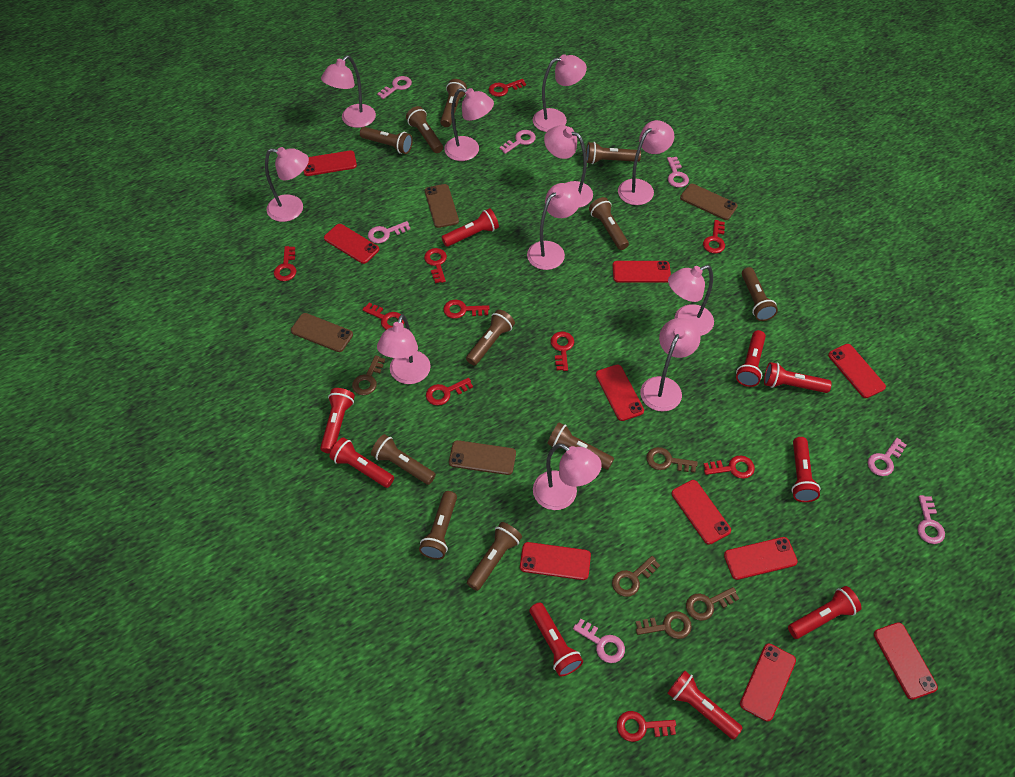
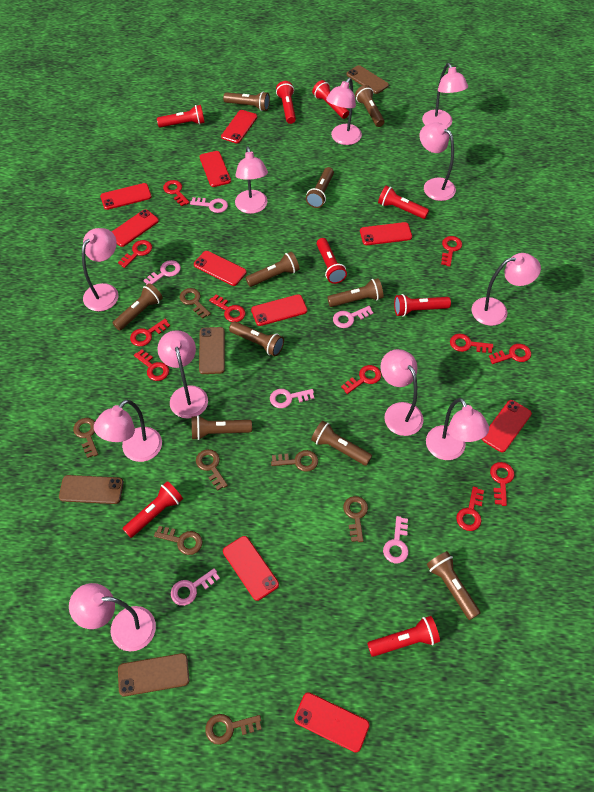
brown flashlight: [360,127,413,154] [371,434,436,485] [406,106,443,153] [419,491,457,560] [440,79,467,127] [466,310,515,366] [467,522,522,591] [547,422,614,470] [586,142,641,164] [589,197,629,250] [742,267,778,321] = 11 -> [113,283,163,331] [192,415,252,440] [223,91,270,111] [229,321,284,356] [246,252,299,287] [306,167,334,208] [311,421,372,466] [327,278,383,307] [355,85,384,127] [427,551,480,620] = 10
brown key: [352,355,385,395] [612,556,660,597] [636,611,692,639] [646,447,698,473] [686,587,739,621] = 5 -> [73,418,98,458] [154,526,203,555] [180,288,211,319] [196,449,228,490] [205,714,261,745] [271,450,318,472] [343,496,368,542] = 7
pink key: [368,221,410,243] [377,76,412,99] [499,130,536,154] [573,619,625,663] [667,157,689,188] [868,438,907,476] [917,495,945,544] = 7 -> [143,260,181,285] [171,568,220,606] [190,197,228,213] [270,389,314,408] [333,306,373,328] [383,516,409,563] = 6
red flashlight: [320,388,355,454] [329,437,394,488] [442,208,499,247] [530,602,583,676] [668,671,743,740] [736,330,766,387] [764,362,832,393] [788,586,862,639] [791,437,820,502] = 9 -> [123,481,183,538] [157,105,205,127] [276,81,296,124] [312,80,349,119] [317,238,347,284] [367,616,440,657] [378,186,429,219] [394,294,451,317] = 8
red key: [274,246,296,281] [362,303,404,330] [424,248,447,283] [426,378,473,406] [443,300,489,319] [489,79,526,97] [551,331,574,371] [617,711,676,742] [703,220,725,253] [704,455,755,479] = 10 -> [118,240,152,268] [130,319,170,346] [134,349,169,381] [163,180,190,206] [209,295,246,322] [341,365,382,394] [441,236,462,267] [450,334,493,353] [456,486,484,531] [489,344,531,364] [490,462,514,506] = 11

